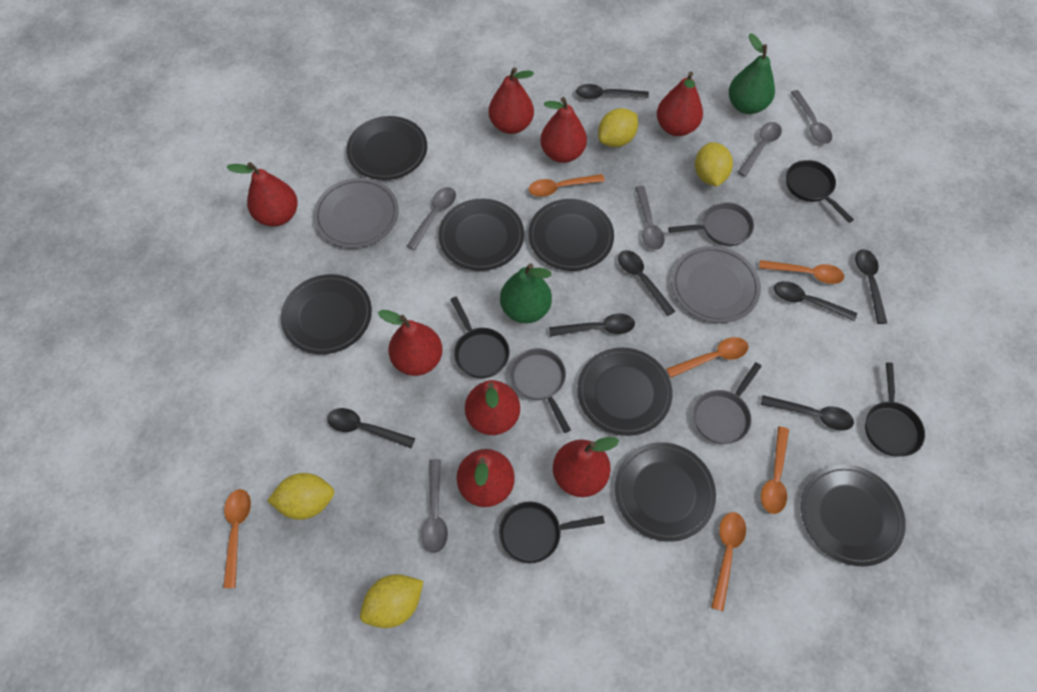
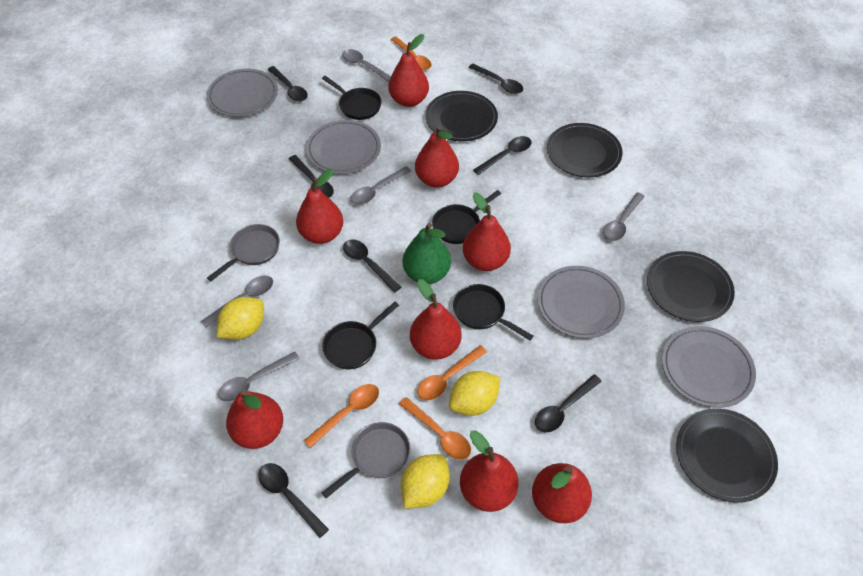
black plate: [280,274,372,354] [346,116,427,180] [438,199,524,271] [528,199,614,271] [577,347,672,436] [615,442,716,542] [801,464,906,566] = 7 -> [425,91,498,141] [547,123,622,177] [647,251,735,322] [676,408,778,503] = 4
green pear: [500,263,552,323] [729,33,775,114] = 2 -> [403,223,451,284] = 1
grey pan: [510,348,571,433] [668,202,754,246] [694,362,762,444] = 3 -> [207,224,280,281] [322,422,410,498] = 2
grey plate: [314,178,399,248] [671,246,761,323] = 2 -> [207,69,278,117] [306,120,381,174] [537,266,625,338] [662,326,756,408] = 4
orange spoon: [223,489,251,588] [529,174,605,197] [666,337,749,378] [711,512,746,611] [759,260,844,284] [761,426,789,514] = 6 -> [304,384,379,448] [390,36,432,70] [399,397,471,460] [417,345,487,400] = 4
yellow lemon: [267,473,334,520] [360,574,424,628] [598,108,638,147] [695,142,733,186] = 4 -> [217,297,264,340] [401,454,449,508] [449,371,500,416] = 3

